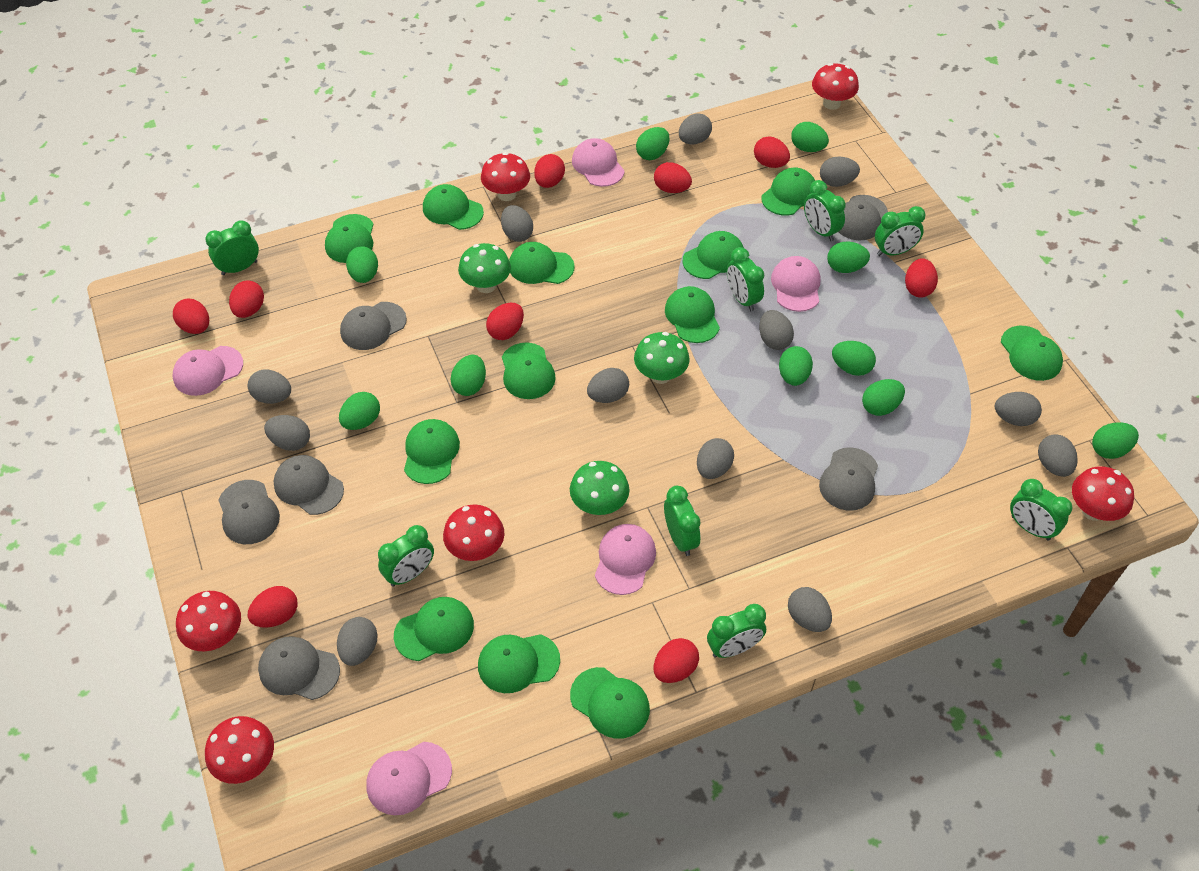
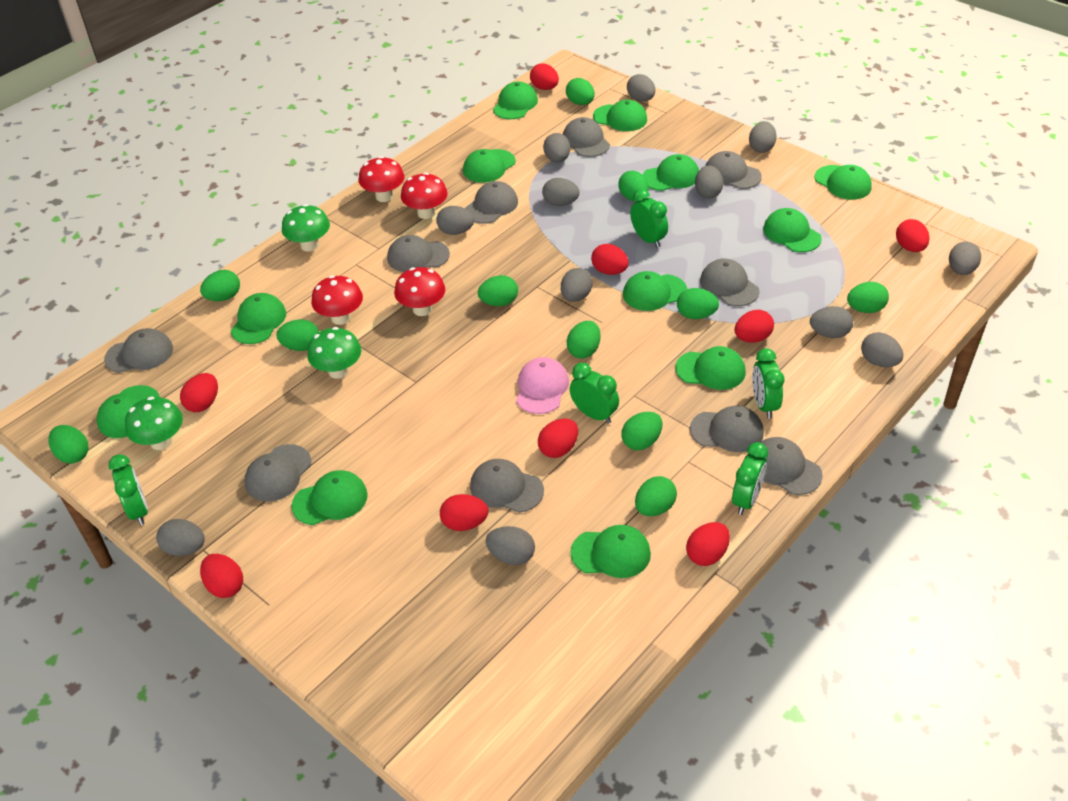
green clock: [205,220,259,275] [378,525,434,587] [664,486,701,556] [707,604,766,658] [727,247,764,311] [804,180,846,241] [875,206,925,256] [1010,479,1073,541] = 8 -> [108,454,148,525] [570,363,619,424] [630,189,668,248] [732,442,768,515] [752,348,784,419] = 5
green egg: [339,392,380,430] [346,246,378,283] [451,355,486,396] [636,127,669,160] [779,346,813,386] [791,122,829,152] [827,241,870,273] [832,341,876,376] [862,379,905,416] [1092,422,1139,459] = 10 -> [48,425,88,464] [200,270,240,301] [276,320,319,351] [478,275,518,306] [566,78,595,105] [567,321,601,358] [618,171,649,201] [622,412,662,451] [635,476,677,516] [677,288,719,319] [847,282,889,313] = 11
grey cap: [218,480,280,544] [258,636,340,700] [274,455,344,515] [340,302,407,350] [819,447,878,511] [839,195,888,241] = 6 -> [104,328,173,373] [245,444,311,502] [387,235,450,272] [465,181,518,224] [470,459,544,513] [563,117,610,157] [690,405,764,452] [700,259,760,306] [705,151,762,189] [760,437,823,495] = 10
pink cap: [173,346,243,396] [366,742,452,815] [572,138,625,187] [595,524,656,595] [771,256,820,312] = 5 -> [516,357,569,414] = 1
red mushroom: [176,591,241,651] [205,716,274,784] [443,504,504,561] [481,152,530,201] [812,63,859,110] [1072,466,1134,521] = 6 -> [311,275,363,325] [359,156,405,202] [394,267,445,316] [401,172,448,219] = 4

